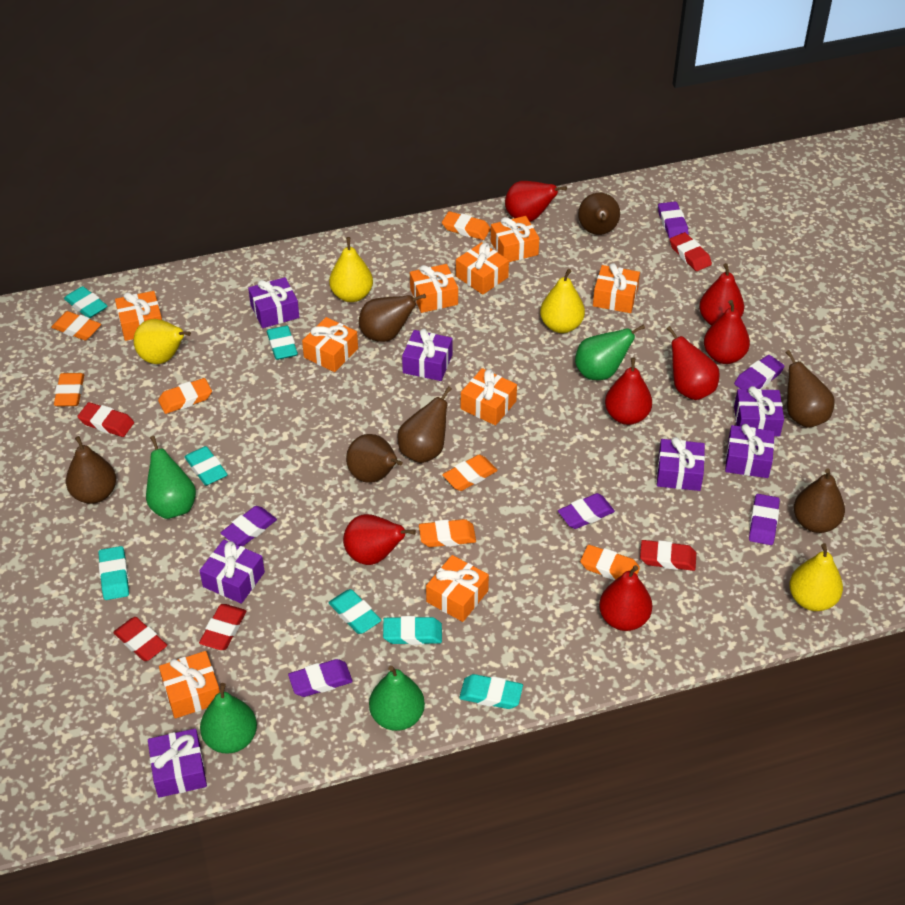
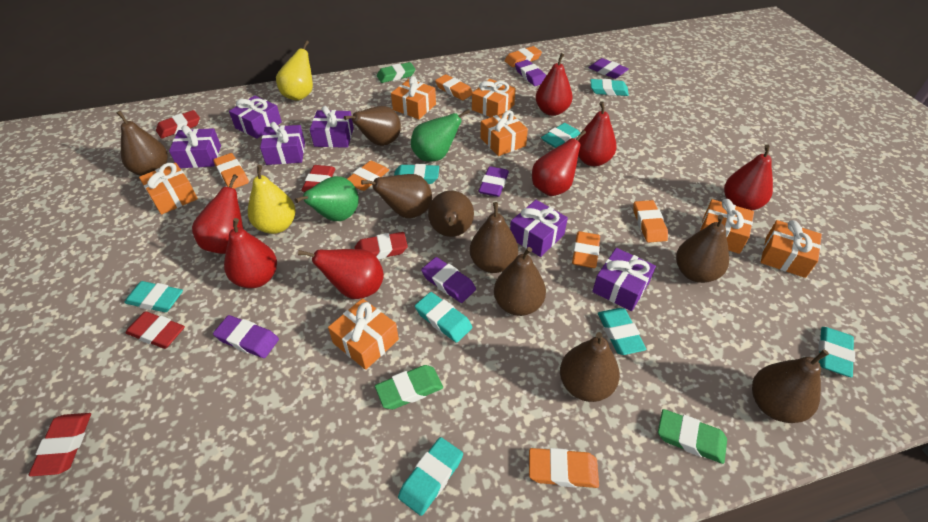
brown pear: [66,436,116,504] [346,434,403,483] [359,294,426,342] [397,386,452,463] [578,193,620,235] [785,350,835,428] [794,468,845,533] = 7 -> [116,111,168,176] [344,106,401,146] [361,174,432,218] [428,191,474,237] [470,202,518,273] [494,247,546,316] [560,332,620,402] [676,215,729,283] [752,349,829,423] = 9
green eraser: none = 0 -> [375,365,443,409] [377,62,416,83] [658,409,727,464] = 3
green pear: [146,436,196,519] [200,683,257,754] [369,666,425,731] [575,324,645,380] = 4 -> [295,176,359,221] [411,109,470,162] = 2
orange gift: [115,291,162,341] [159,651,220,718] [302,317,358,372] [410,264,458,313] [426,555,489,622] [456,242,509,295] [461,368,517,426] [491,216,539,262] [593,263,640,313] = 9 -> [139,163,198,215] [328,298,399,370] [391,76,436,119] [472,79,516,117] [480,110,528,156] [700,199,754,254] [761,220,822,278] = 7
purple eraser: [221,506,277,546] [288,659,353,697] [558,493,615,529] [658,201,689,238] [734,355,784,389] [749,494,780,545] = 6 -> [213,315,279,358] [421,257,476,303] [479,166,509,197] [515,60,546,86] [589,58,629,79] = 5
purple gift: [148,729,207,798] [200,539,265,604] [248,277,299,328] [402,329,452,381] [657,437,705,491] [725,424,775,478] [734,386,784,436] = 7 -> [169,125,221,168] [229,96,282,139] [260,122,305,165] [310,106,354,148] [510,200,568,257] [592,248,656,311] = 6
turquoise eraser: [64,286,107,318] [99,546,129,600] [184,446,228,485] [267,326,298,360] [328,589,381,634] [383,616,442,645] [459,674,523,709] = 7 -> [124,281,183,312] [394,164,439,184] [398,437,463,516] [415,292,472,343] [541,123,580,148] [590,79,629,96] [598,308,646,355] [818,327,855,377] = 8
yellow pear: [134,319,191,364] [329,237,373,302] [540,269,585,333] [789,543,843,611] = 4 -> [248,165,296,234] [276,40,313,101] = 2

